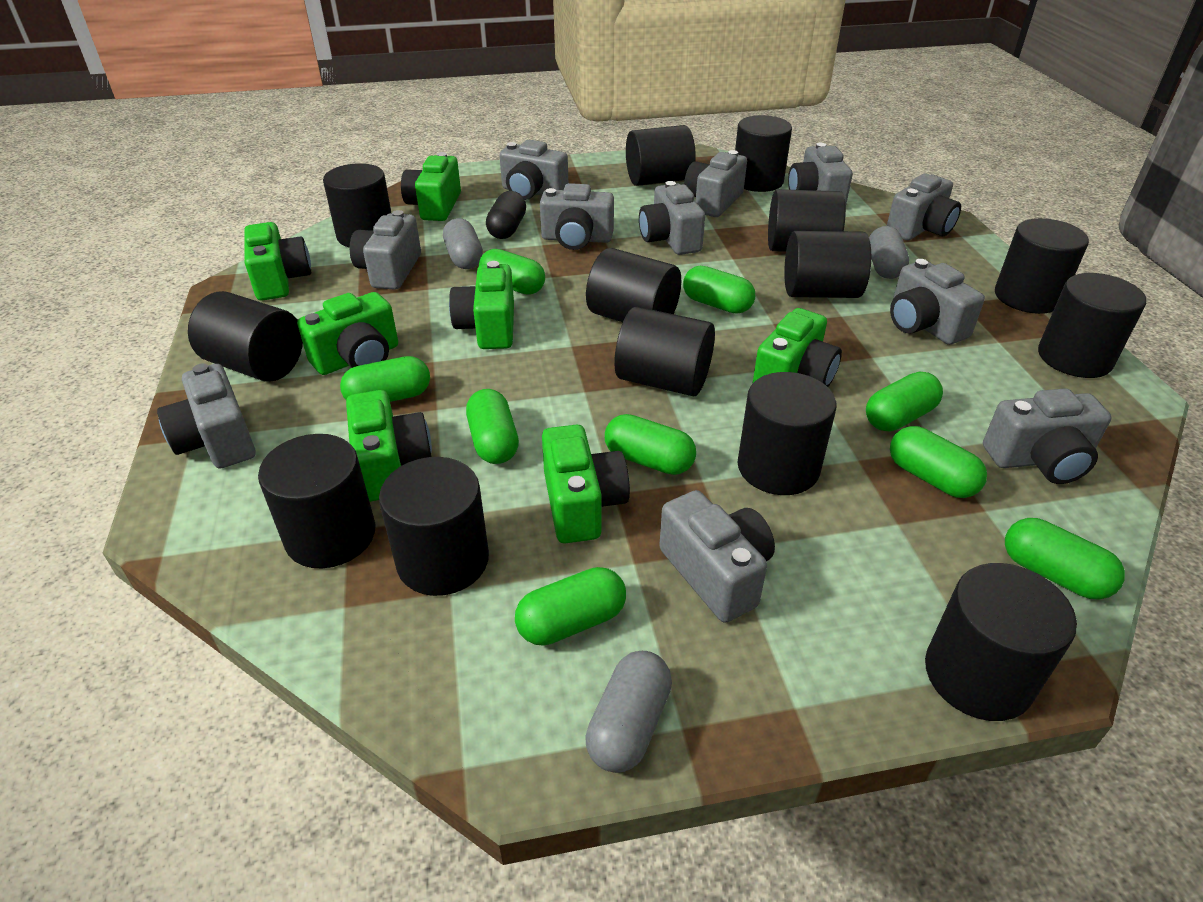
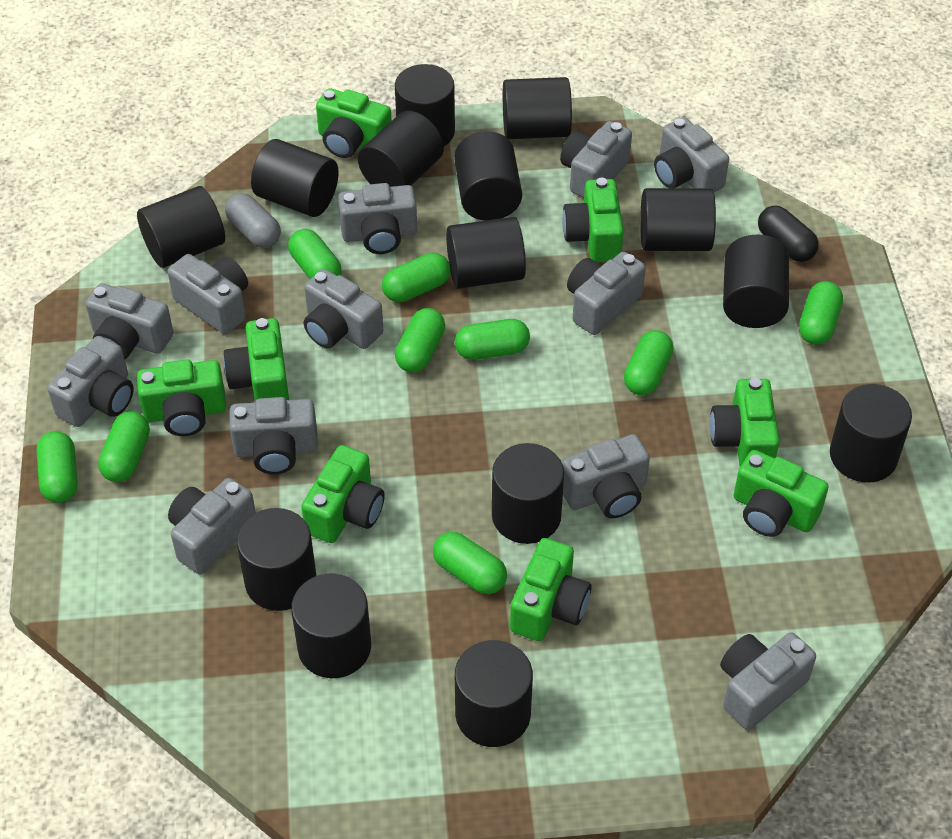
green camera: [244,222,311,301] [297,292,398,375] [346,390,432,502] [401,152,461,221] [449,261,514,349] [542,425,630,544] [752,308,842,387] = 7 -> [137,360,226,436] [223,318,289,402] [301,445,385,543] [316,88,392,158] [510,538,592,641] [562,178,624,262] [710,378,780,466] [733,450,829,537] = 8
grey camera: [157,363,256,469] [350,210,421,290] [499,140,568,200] [540,183,614,250] [639,181,705,255] [659,490,775,623] [684,150,747,217] [788,143,853,204] [887,173,961,240] [890,259,985,345] [983,388,1111,484] = 11 -> [47,336,134,427] [86,283,173,359] [167,254,248,334] [168,478,256,574] [230,397,318,474] [304,269,383,349] [338,183,417,254] [560,121,632,198] [561,434,650,518] [567,251,646,335] [654,117,729,192] [720,632,816,730] = 12
grey capsule: [443,218,483,269] [585,651,672,773] [869,226,909,279] = 3 -> [225,193,281,248] = 1

